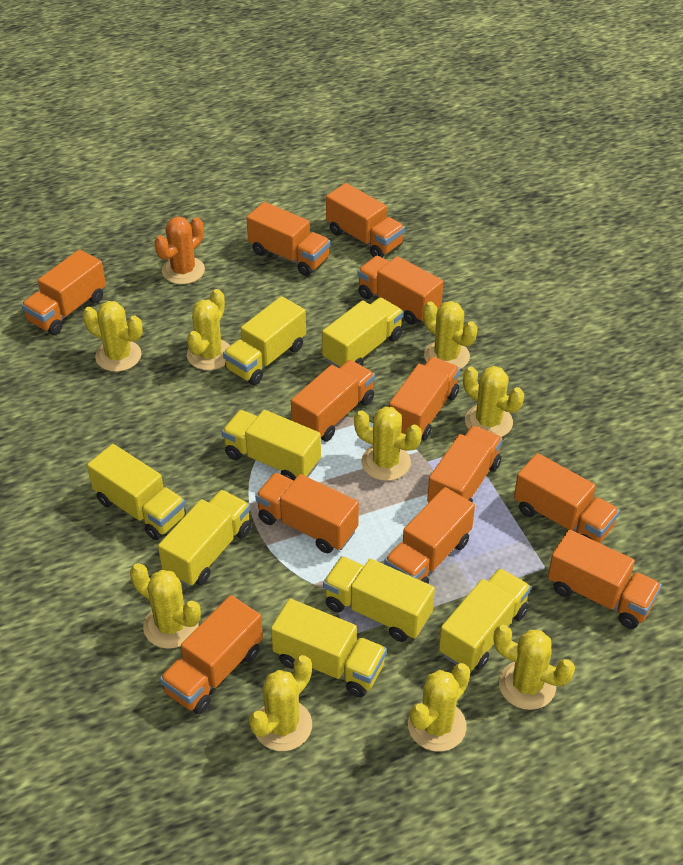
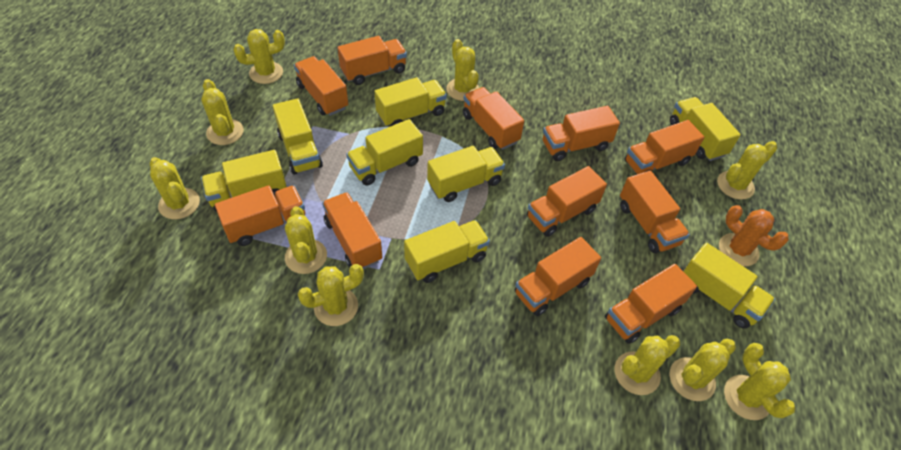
orange truck: [21,250,106,335] [160,595,263,714] [246,202,330,276] [255,473,359,553] [291,360,375,441] [326,183,405,258] [357,256,443,325] [384,487,475,584] [389,357,460,440] [427,426,503,503] [514,453,620,543] [548,529,662,629] = 12 -> [215,185,305,246] [294,56,348,116] [322,192,382,269] [337,36,407,85] [463,87,524,150] [515,237,601,316] [527,166,607,237] [543,106,620,161] [605,264,697,344] [620,171,690,253] [625,120,704,174] = 11
yellow cactus: [83,301,143,372] [130,563,201,649] [187,289,230,370] [249,655,312,751] [354,407,422,481] [408,663,470,752] [423,301,478,369] [463,366,524,437] [493,625,575,710] = 9 -> [150,157,200,219] [201,79,244,145] [233,29,285,84] [285,206,327,274] [298,264,364,326] [446,39,479,101] [615,335,680,395] [669,339,736,401] [717,141,777,200] [724,343,796,420] = 10

